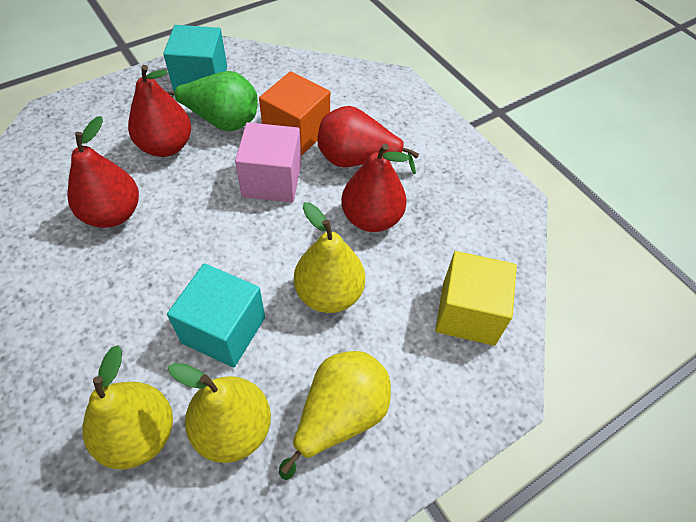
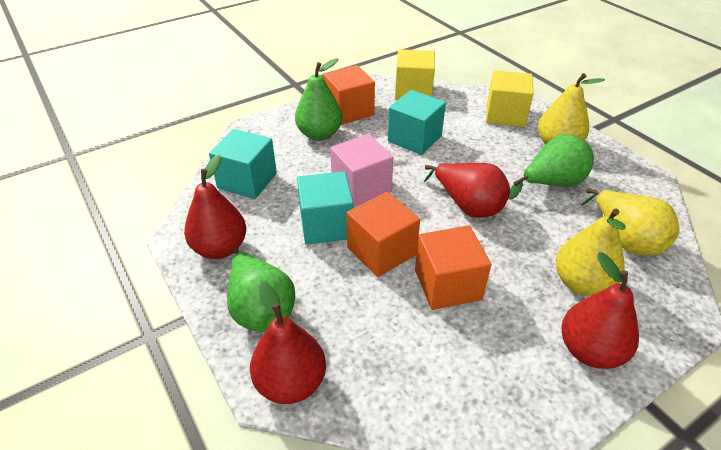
green pear: [167,71,258,131] = 1 -> [227,248,295,332] [295,58,342,141] [508,134,594,200] = 3
orange cube: [259,71,330,156] = 1 -> [323,65,375,125] [346,192,420,277] [415,225,491,310] = 3
turquoise cube: [163,25,227,92] [167,263,265,368] = 2 -> [209,129,277,199] [297,171,354,245] [388,90,446,155] = 3
yellow cube: [435,251,517,346] = 1 -> [395,49,435,100] [486,70,534,127] = 2
yellow pear: [82,345,173,469] [168,363,271,463] [279,351,391,480] [294,202,365,313] = 4 -> [538,73,605,145] [556,209,625,296] [581,188,679,255] = 3

